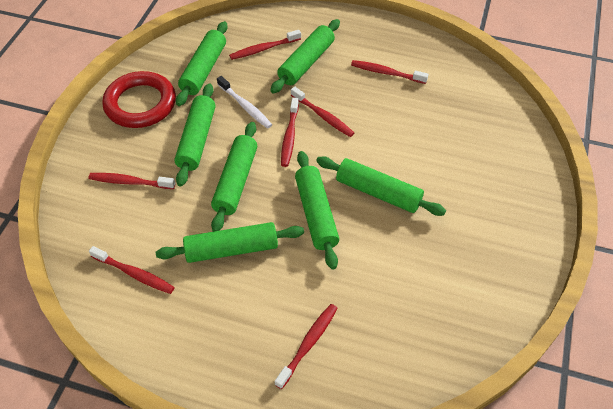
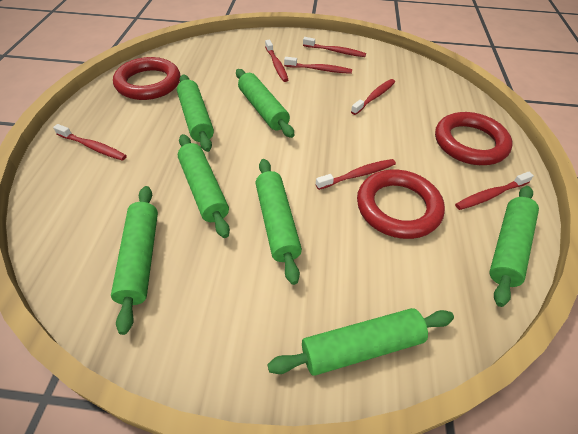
red ring: [102,71,176,128] = 1 -> [113,57,180,100] [357,170,445,239] [435,112,513,165] = 3
white toothbrush: [217,76,272,129] = 1 -> none = 0

